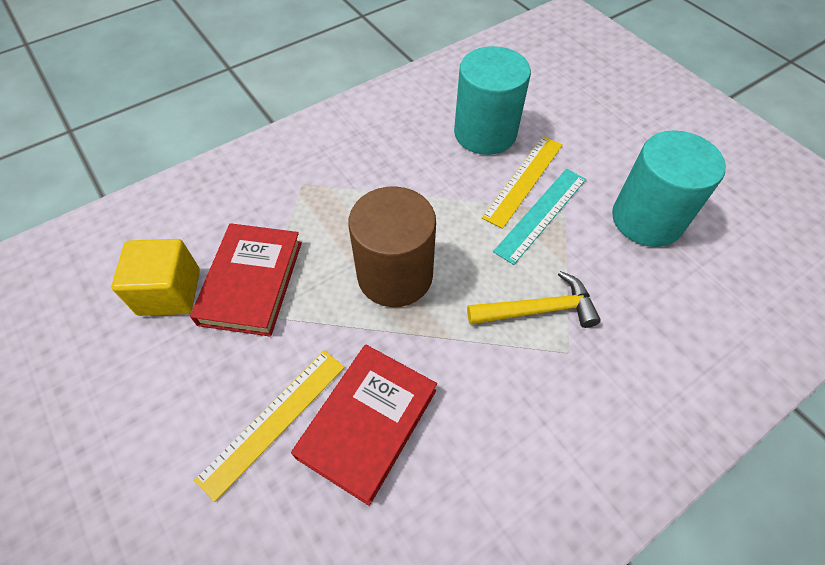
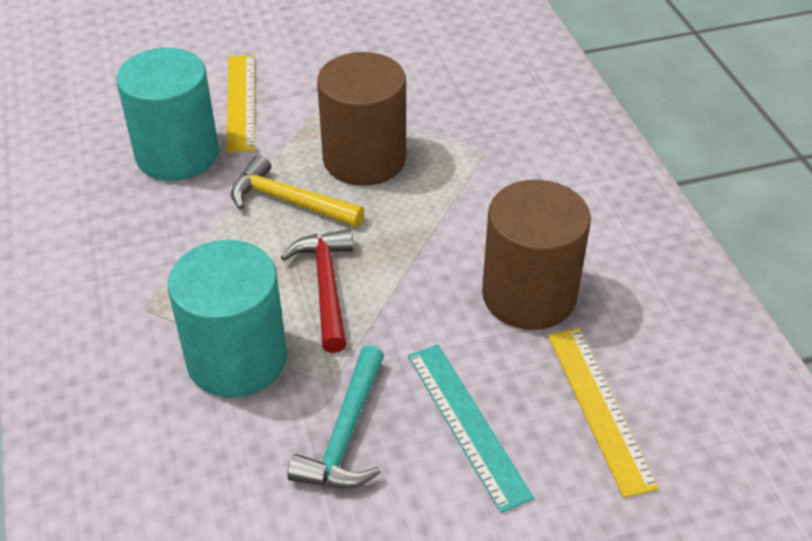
brown cylinder: [348,186,436,307] = 1 -> [317,52,406,186] [482,180,591,330] = 2
red book: [190,223,302,337] [291,344,437,506] = 2 -> none = 0
red hammer: none = 0 -> [281,229,354,353] = 1
turquoise hammer: none = 0 -> [287,345,384,489] = 1
yellow cube: [111,239,200,316] = 1 -> none = 0

